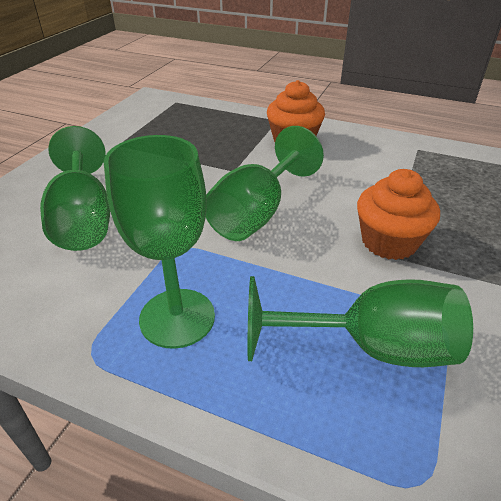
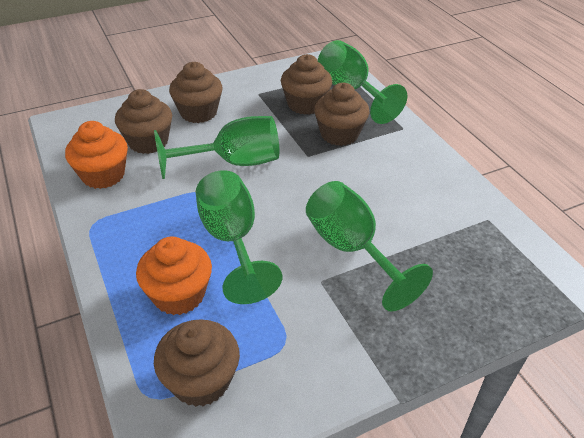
brown cupcake: none = 0 -> [115,89,172,154] [154,319,240,407] [169,62,223,123] [281,54,332,115] [314,83,369,146] = 5

